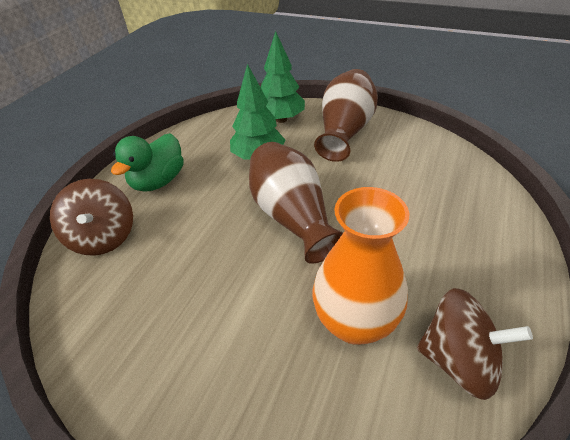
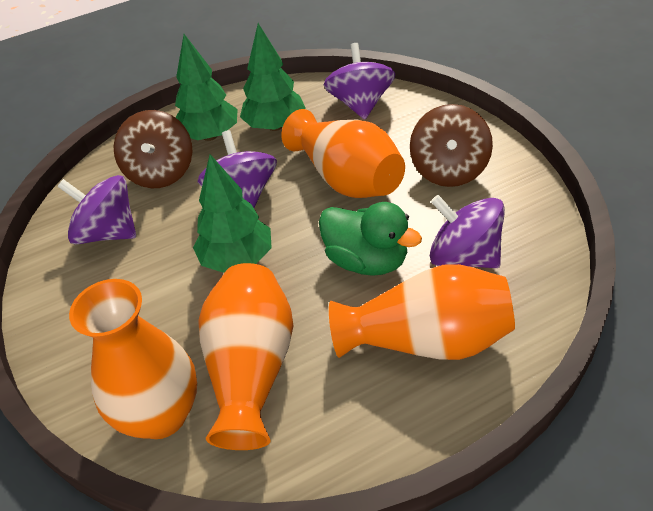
brown vase: [249,142,343,264] [314,69,378,162] = 2 -> none = 0
green tree: [230,64,285,159] [261,31,305,123] = 2 -> [175,34,238,141] [193,154,272,273] [240,23,306,131] = 3
orange vase: [312,187,409,345] = 1 -> [69,279,197,439] [199,263,293,450] [281,109,405,198] [329,264,515,360] = 4
purple spinning top: none = 0 -> [57,175,136,244] [198,130,277,208] [324,43,395,119] [430,195,505,268] = 4

